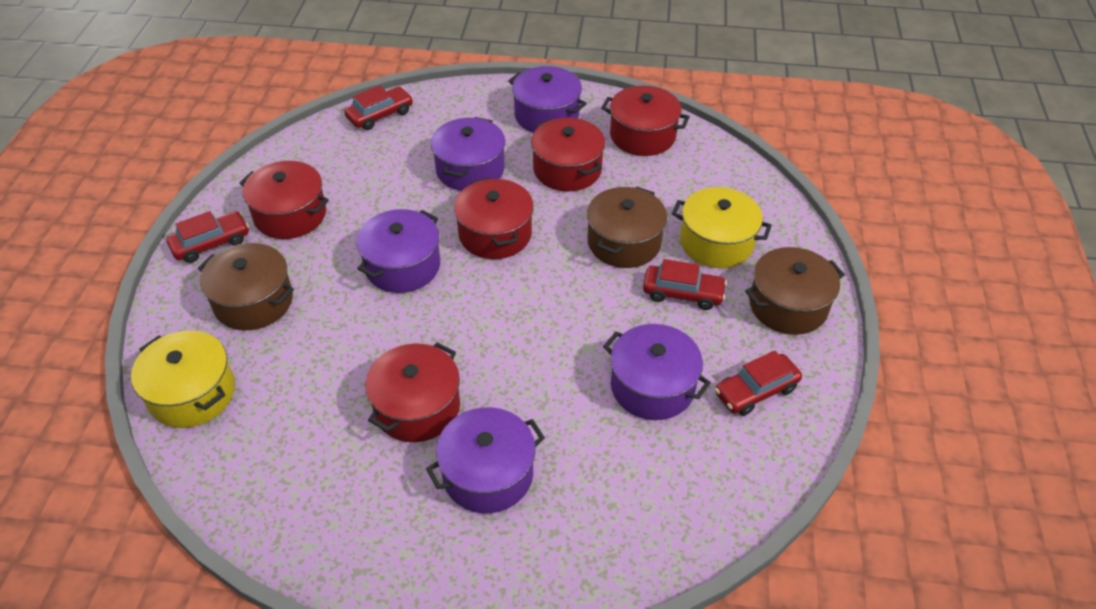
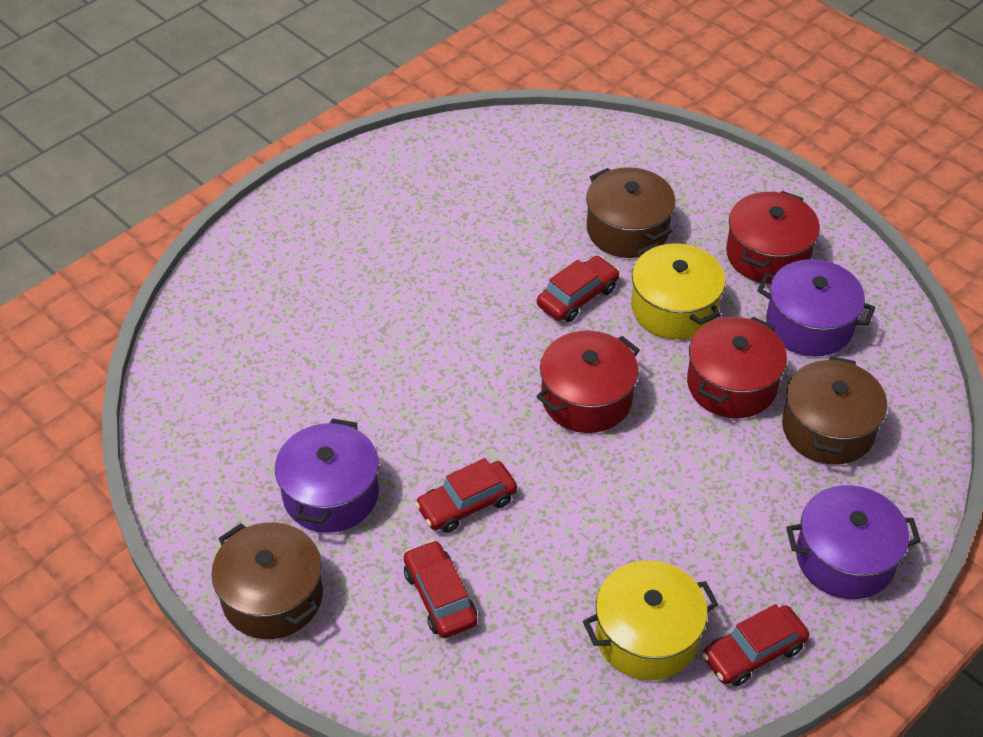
purple pot: [357,209,440,293] [426,407,545,513] [431,117,505,191] [508,66,587,133] [603,324,711,420] = 5 -> [275,418,379,533] [757,259,875,357] [786,485,921,599] = 3
red pot: [239,161,329,239] [365,342,460,442] [454,177,534,259] [531,118,605,191] [601,85,690,156] = 5 -> [536,331,640,433] [687,317,787,418] [726,191,820,284] = 3

